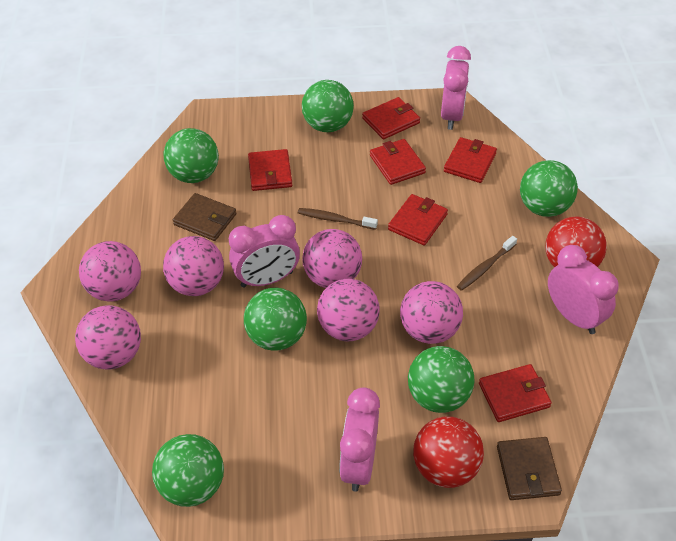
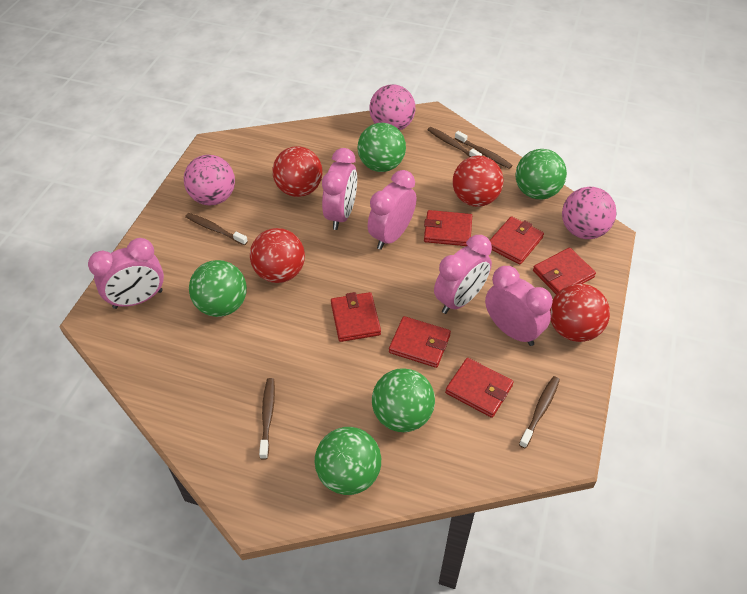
brown toothbrush: [298,208,378,230] [457,236,517,291] = 2 -> [185,213,248,246] [259,378,275,460] [428,127,482,157] [455,131,513,169] [519,376,560,448] = 5
brown wallet: [173,193,237,241] [497,437,562,500] = 2 -> none = 0
green ball: [152,434,224,507] [164,128,219,183] [244,288,307,351] [302,80,354,132] [408,346,474,413] [520,160,578,217] = 6 -> [189,260,247,317] [315,427,381,495] [357,123,406,172] [372,368,435,432] [515,149,567,199] = 5
pink ball: [75,305,141,370] [79,241,141,302] [163,236,224,296] [302,229,362,288] [317,279,380,341] [400,281,463,344] = 6 -> [184,155,235,205] [369,85,415,131] [562,187,616,239] = 3
pink clock: [229,215,300,288] [339,387,380,492] [441,46,471,130] [548,245,619,334] = 4 -> [88,238,164,309] [322,148,357,230] [368,170,416,250] [434,235,492,314] [485,266,553,346] = 5
red ball: [413,417,484,488] [546,217,607,267] = 2 -> [250,228,305,283] [273,146,323,197] [453,156,504,207] [550,284,610,342] = 4

